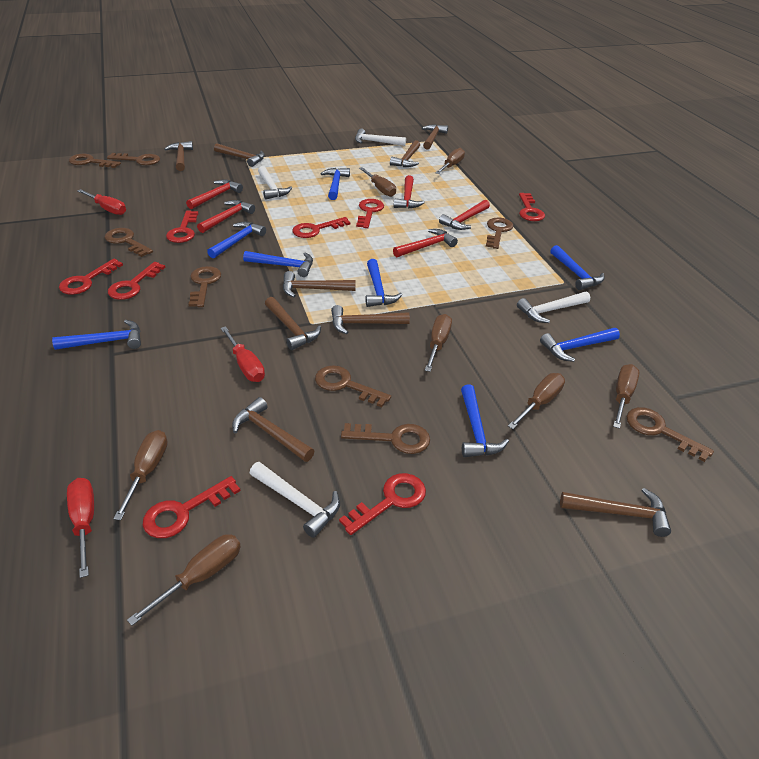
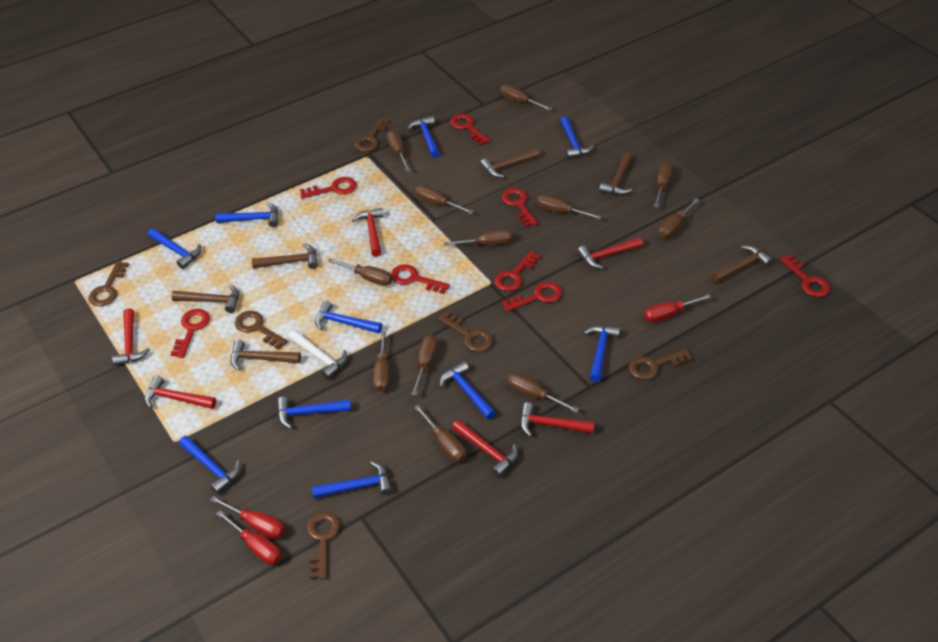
blue hammer: [52,320,141,350] [207,222,266,258] [243,251,313,277] [320,168,350,200] [365,259,402,307] [461,384,509,457] [540,328,620,362] [550,245,604,290] = 8 -> [148,228,201,269] [179,436,241,494] [215,203,278,227] [277,397,351,429] [312,461,392,498] [315,301,382,333] [407,116,440,158] [440,361,496,420] [560,116,594,158] [583,326,620,382] = 10
brown hammer: [164,141,193,171] [214,143,265,167] [232,397,315,462] [265,297,321,350] [283,271,356,298] [331,305,410,334] [390,140,420,167] [422,124,448,150] [560,488,671,537] = 9 -> [171,284,239,313] [230,339,301,371] [252,244,318,269] [480,148,540,178] [599,153,632,195] [711,245,773,283] = 6
brown key: [69,154,121,168] [105,228,153,257] [107,153,160,165] [188,266,221,307] [315,365,391,407] [341,423,430,454] [486,217,513,249] [627,407,714,462] = 8 -> [89,261,129,306] [235,311,288,349] [307,512,340,580] [354,118,390,152] [438,311,493,352] [629,349,693,380] = 6
brown screwdriver: [114,430,168,520] [127,534,241,626] [359,167,396,197] [425,314,452,372] [435,148,465,174] [508,373,565,429] [613,364,640,429] = 7 -> [328,258,393,286] [373,331,389,392] [387,130,411,172] [411,335,438,396] [414,405,466,462] [415,185,474,214] [444,229,513,246] [500,85,552,111] [508,373,579,413] [537,195,602,219] [654,163,672,207] [658,198,699,238] = 12
red hammer: [186,179,243,210] [197,200,255,233] [393,175,425,209] [393,229,458,258] [439,200,490,230] = 5 -> [112,308,150,366] [144,376,216,409] [352,208,383,257] [452,419,518,477] [520,402,594,437] [578,237,643,269] = 6
white hammer: [250,462,340,538] [258,166,292,200] [355,128,406,146] [517,292,590,323] = 4 -> [288,330,347,379] = 1

